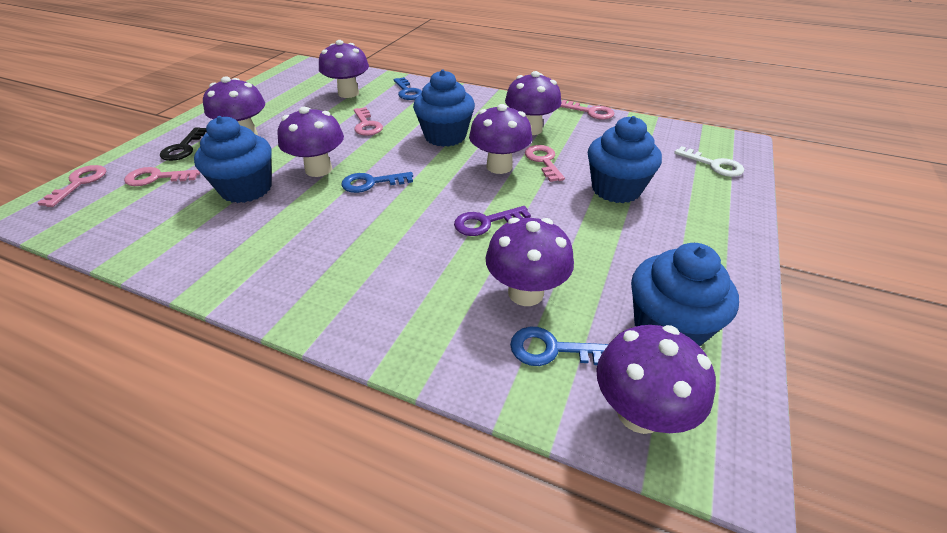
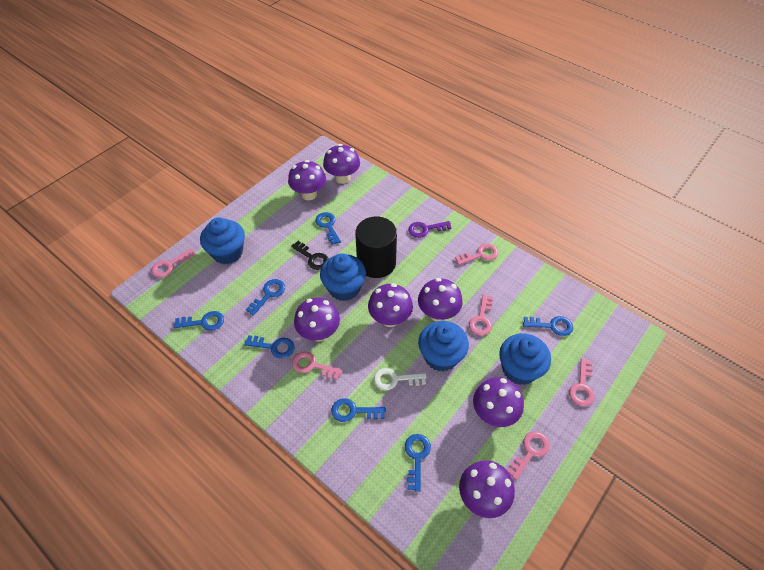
black cylinder: none = 0 -> [355,217,397,278] = 1
blue key: [341,172,413,193] [393,77,422,100] [510,327,608,366] = 3 -> [174,311,224,331] [244,335,295,358] [246,279,285,316] [315,212,341,245] [331,398,386,422] [405,434,431,492] [523,316,573,336] = 7
pink key: [38,165,106,207] [124,167,200,186] [354,107,383,136] [525,145,565,182] [560,100,614,120] = 5 -> [151,248,196,278] [292,351,342,380] [455,243,498,265] [469,294,493,336] [507,431,550,480] [569,358,594,406] = 6

